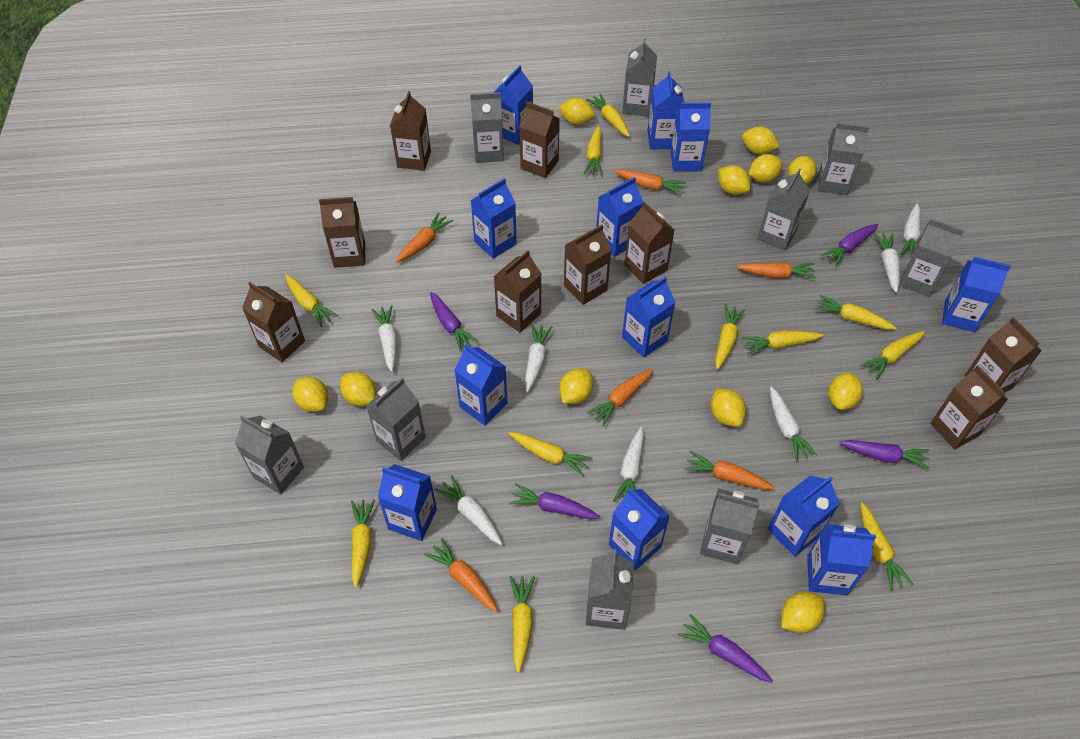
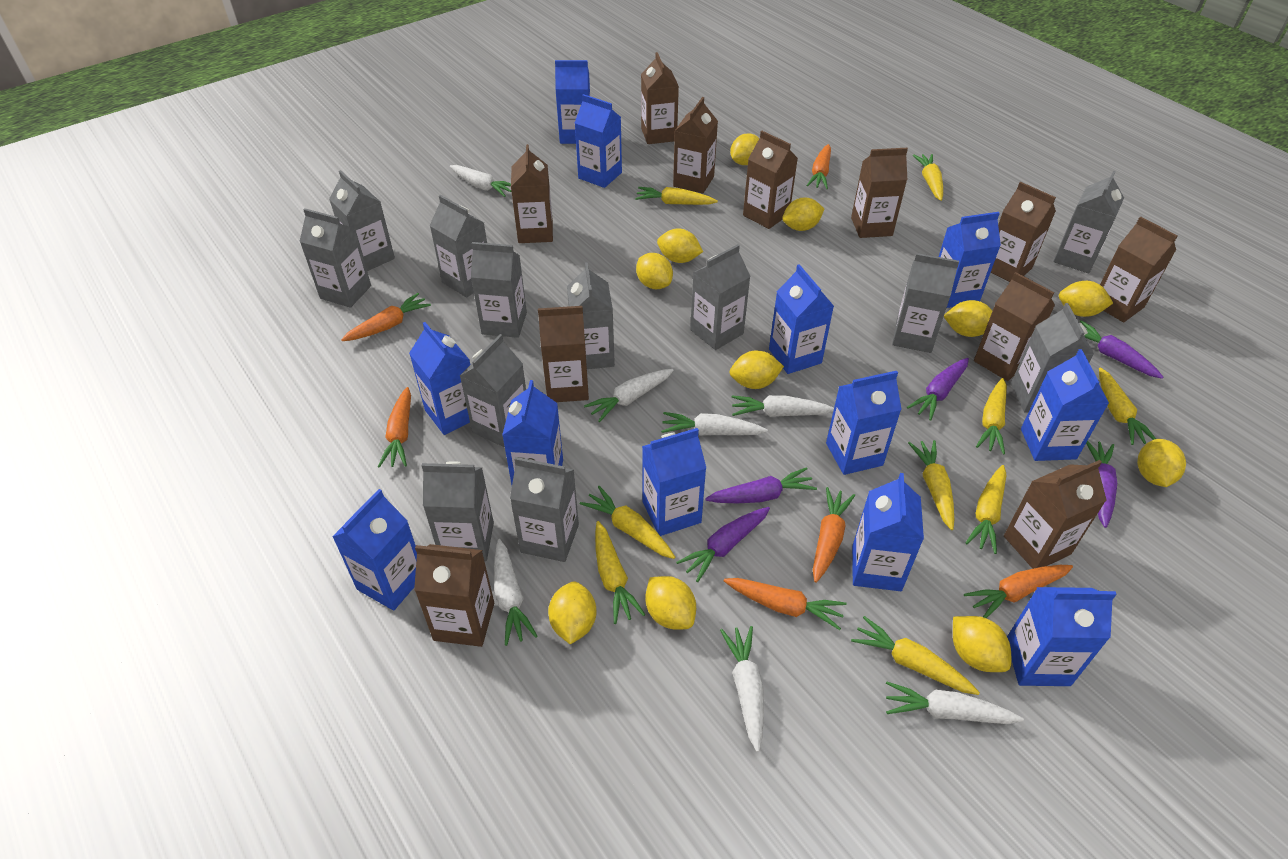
brown carton: [242,282,305,362] [319,197,365,268] [390,91,431,171] [494,250,542,333] [519,101,560,178] [564,225,611,305] [625,201,674,284] [931,365,1008,449] [965,317,1042,392] = 9 -> [414,544,494,647] [511,144,553,243] [538,306,589,402] [641,52,679,144] [673,97,718,194] [743,131,798,229] [851,148,908,238] [974,272,1055,381] [991,182,1056,282] [1004,460,1107,569] [1100,217,1177,322] = 11
grey carton: [235,416,304,494] [366,378,426,461] [470,92,504,163] [586,549,634,630] [622,38,657,117] [700,488,760,564] [757,169,810,251] [818,123,869,195] [899,219,964,297] = 9 -> [299,208,371,308] [329,170,395,271] [421,461,494,561] [430,195,487,298] [460,334,526,447] [471,242,527,338] [510,457,579,562] [567,262,615,369] [690,244,751,350] [892,253,959,353] [1011,303,1094,413] [1053,171,1124,273] = 12
yellow carrot: [285,275,338,327] [351,500,375,588] [509,432,592,476] [510,576,535,673] [583,126,602,175] [586,93,630,137] [715,304,745,370] [742,330,823,354] [815,295,896,330] [861,331,925,379] [861,502,913,591] = 11 -> [580,486,675,559] [595,521,645,624] [635,187,718,205] [851,616,980,695] [908,440,954,530] [913,154,943,201] [965,465,1006,554] [976,378,1007,455] [1099,367,1156,445] = 9

